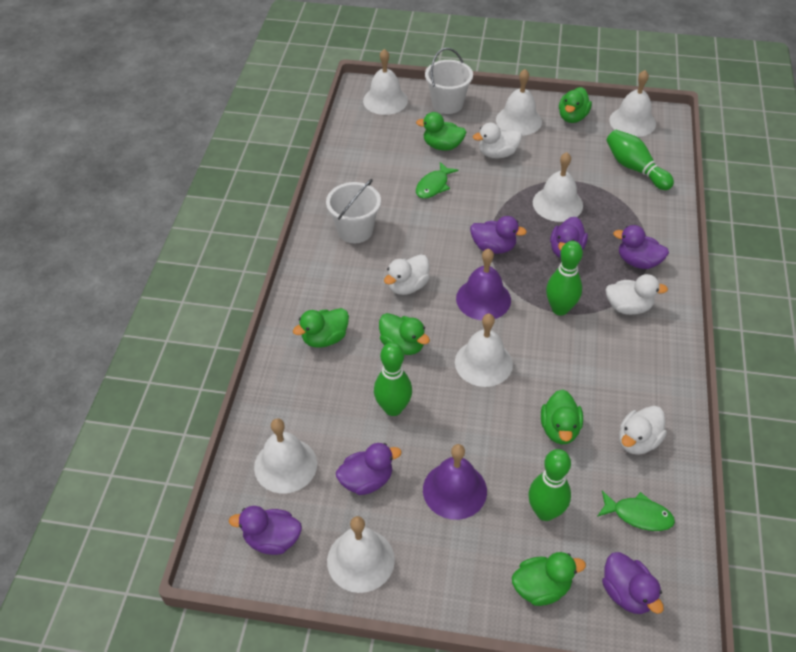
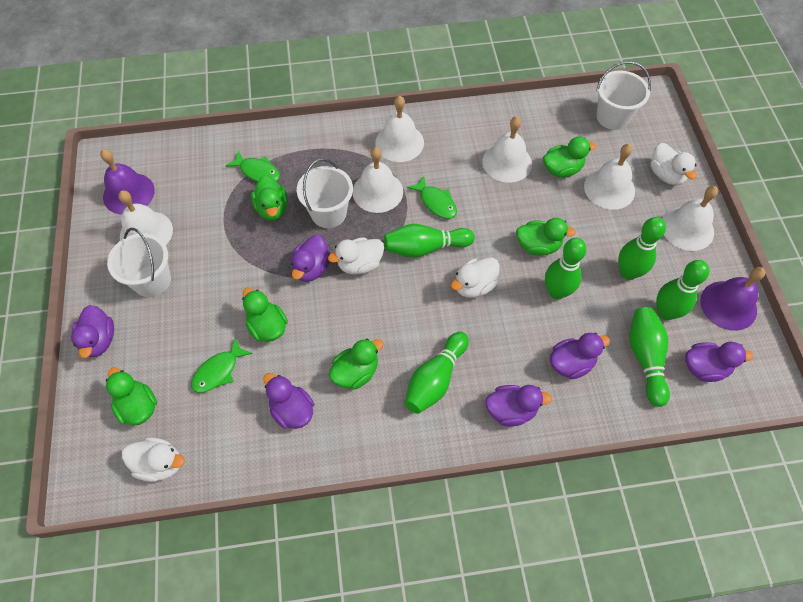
green bowling pin: [374,342,412,416] [528,449,571,521] [546,241,583,315] [606,130,674,190] = 4 -> [384,224,475,258] [404,332,469,414] [545,238,587,299] [618,217,666,280] [629,307,670,407] [656,260,710,320] = 6
green fish: [416,162,459,199] [597,491,675,531] = 2 -> [191,338,253,393] [226,151,280,182] [407,176,457,219] = 3
white bell: [254,418,317,493] [327,516,395,593] [363,49,408,115] [455,314,513,387] [496,69,542,136] [533,152,583,222] [609,70,656,137] = 7 -> [118,190,173,245] [353,147,403,213] [375,96,424,162] [482,116,532,183] [584,144,635,210] [662,186,718,251] = 6
white bucket: [326,179,381,243] [425,48,473,114] = 2 -> [107,228,171,297] [297,159,353,228] [597,61,651,130] = 3

